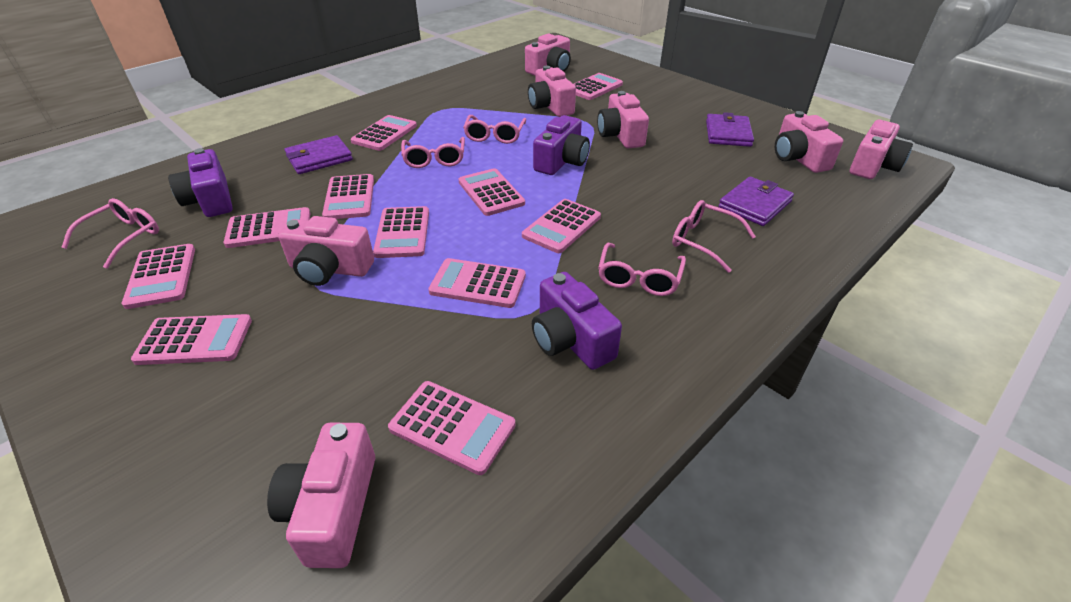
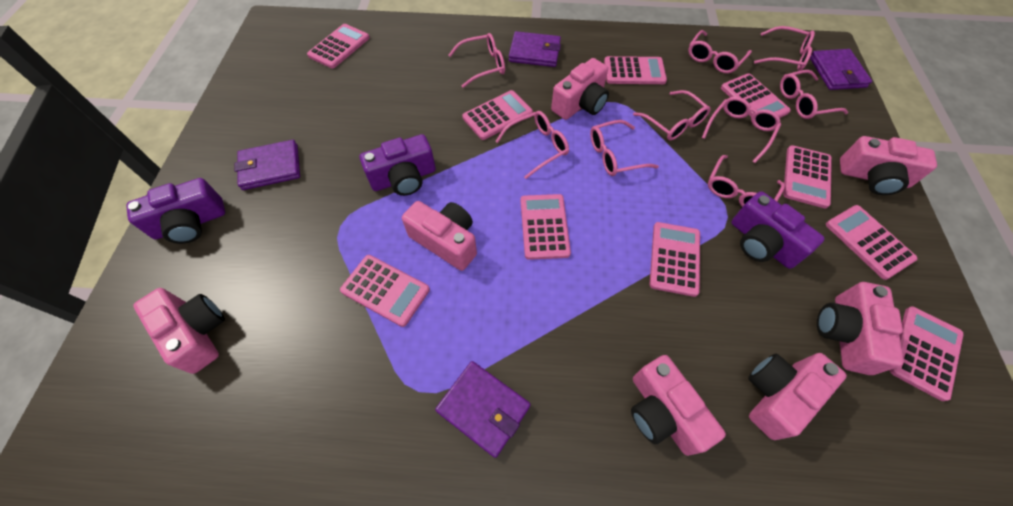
pink calculator: [122,244,195,309] [131,314,252,365] [224,207,310,248] [322,174,374,219] [351,115,417,151] [373,206,429,258] [388,381,515,475] [428,258,526,308] [459,168,525,216] [522,199,601,253] [574,73,623,100] = 11 -> [307,24,370,69] [340,255,430,327] [462,90,533,140] [520,194,571,260] [604,56,667,84] [650,222,700,297] [721,73,791,118] [783,145,832,208] [826,205,917,280] [889,306,964,401] = 10
pink glasses: [61,198,159,269] [401,137,465,168] [463,115,526,144] [598,243,686,296] [672,200,756,273] = 5 -> [449,33,505,88] [495,111,569,179] [590,120,659,176] [633,90,711,140] [688,30,752,73] [702,97,781,163] [708,155,785,207] [754,26,815,71] [780,70,848,119] = 9
purple wallet: [285,135,353,174] [706,112,754,147] [718,177,794,226] = 3 -> [234,140,300,190] [435,361,531,458] [509,31,561,67] [810,49,872,90] = 4

